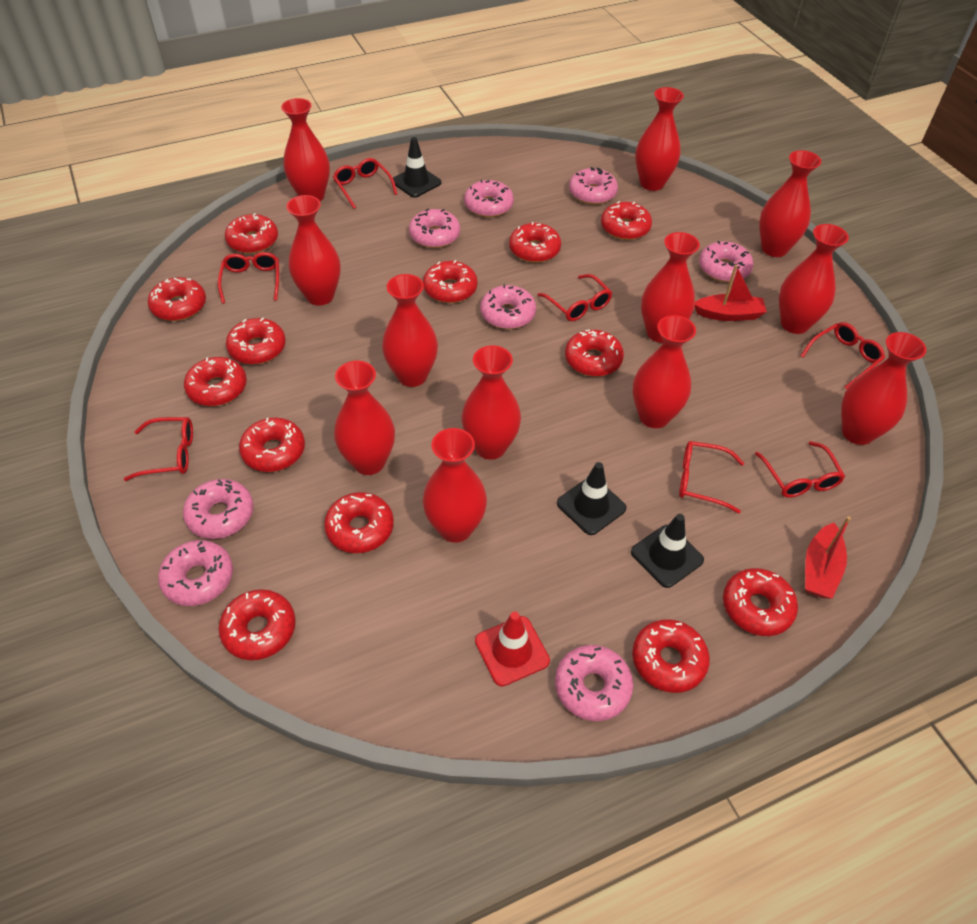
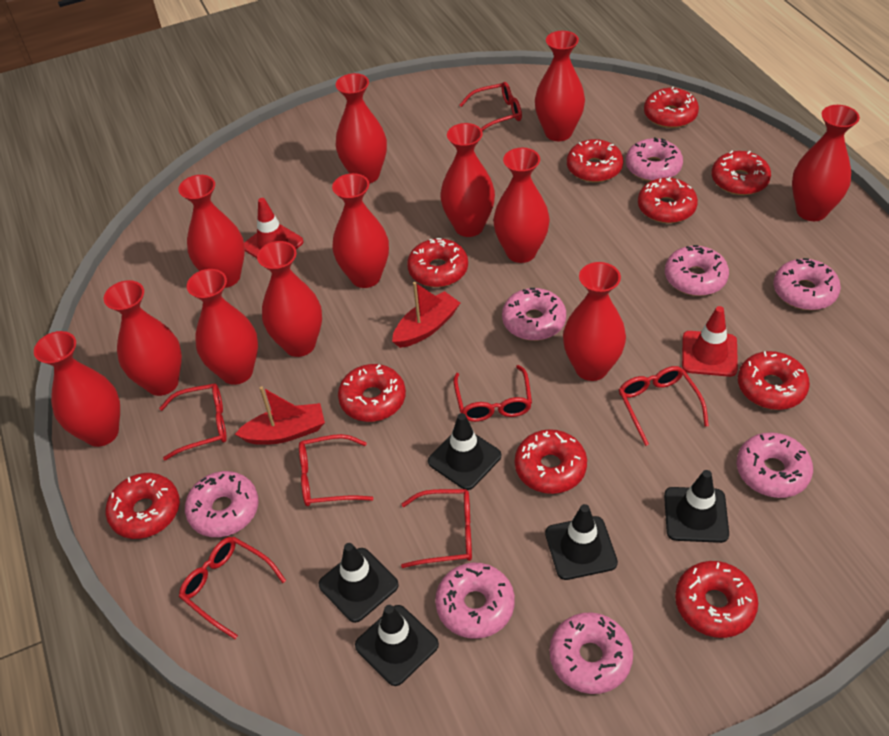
black traffic cone: [393,137,441,198] [557,462,627,535] [631,514,704,588] = 3 -> [319,543,399,623] [355,605,439,686] [428,413,501,490] [545,504,618,580] [664,470,729,543] = 5
red donut: [148,277,206,321] [184,357,247,406] [218,589,296,660] [225,213,278,254] [226,318,286,365] [239,418,305,472] [324,492,394,553] [423,260,478,303] [509,222,561,263] [565,329,624,377] [601,201,652,240] [632,619,710,693] [723,568,798,636] = 13 -> [106,473,180,539] [338,364,406,422] [407,238,468,287] [515,429,587,494] [567,139,623,182] [638,177,698,223] [644,87,699,128] [675,561,758,638] [712,151,771,195] [738,351,810,410] = 10
red traffic cone: [475,612,550,687] = 1 -> [244,198,303,258] [682,306,738,377] = 2

